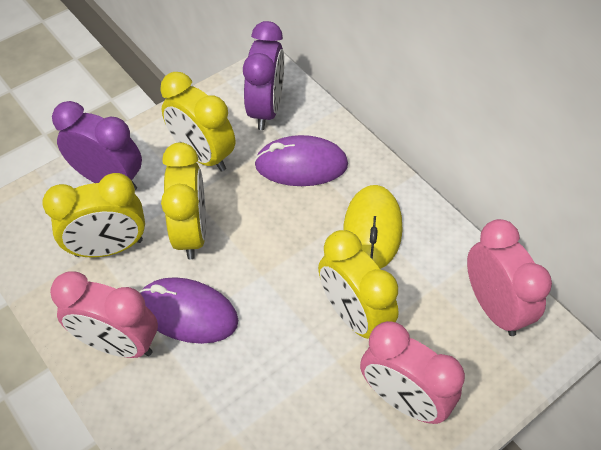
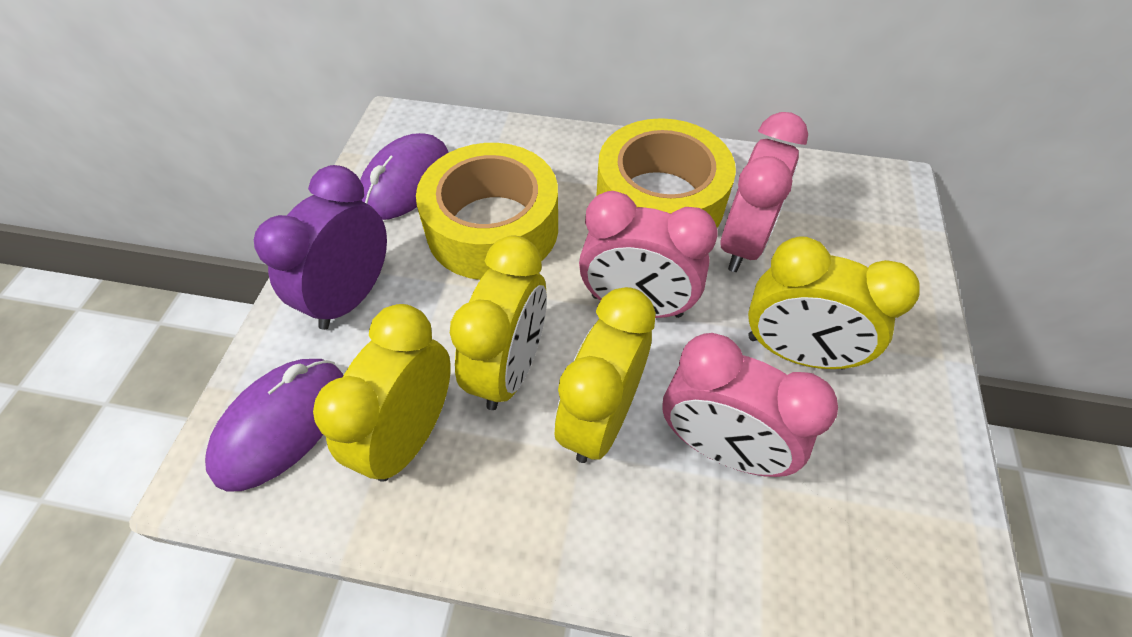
purple clock: [52,101,142,190] [243,21,284,130] = 2 -> [254,165,387,330] = 1
yellow mouse: [343,185,403,269] = 1 -> none = 0
yellow tape: none = 0 -> [416,143,558,280] [596,118,736,228] = 2

